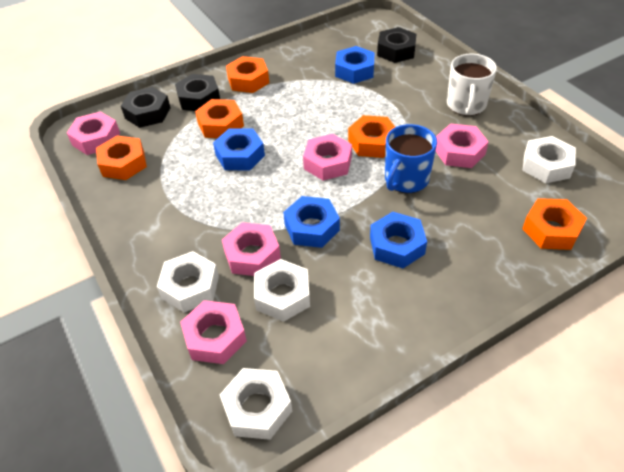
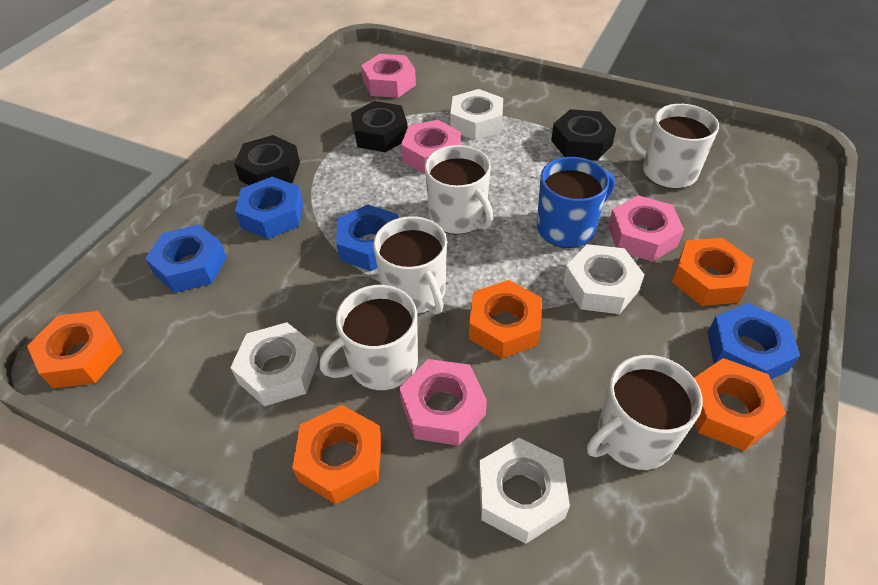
pink nut: [67,112,120,155] [180,300,247,364] [222,222,281,276] [303,134,352,181] [436,124,489,168] = 5 -> [361,54,416,98] [399,359,487,446] [401,120,461,174] [608,195,684,262] = 4
white mug: [447,54,497,116] = 1 -> [319,285,418,390] [373,216,447,314] [425,145,493,234] [587,355,702,470] [629,104,719,189] = 5

